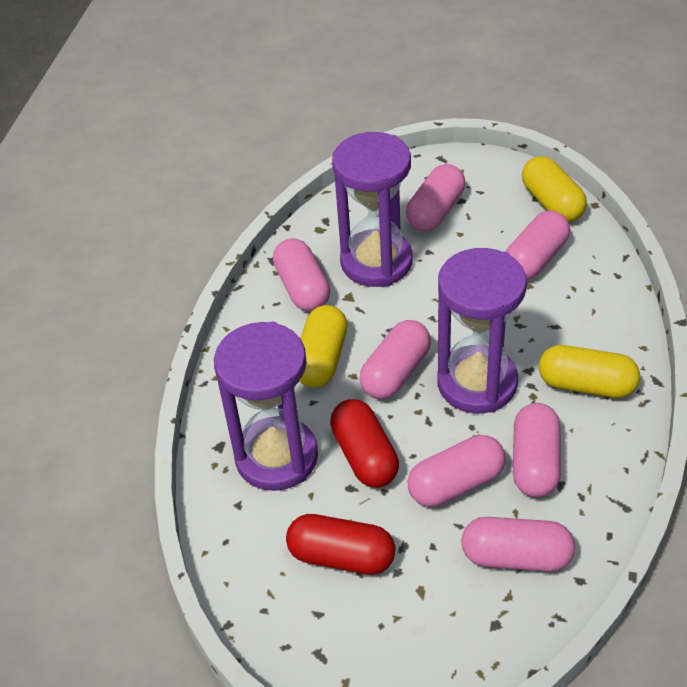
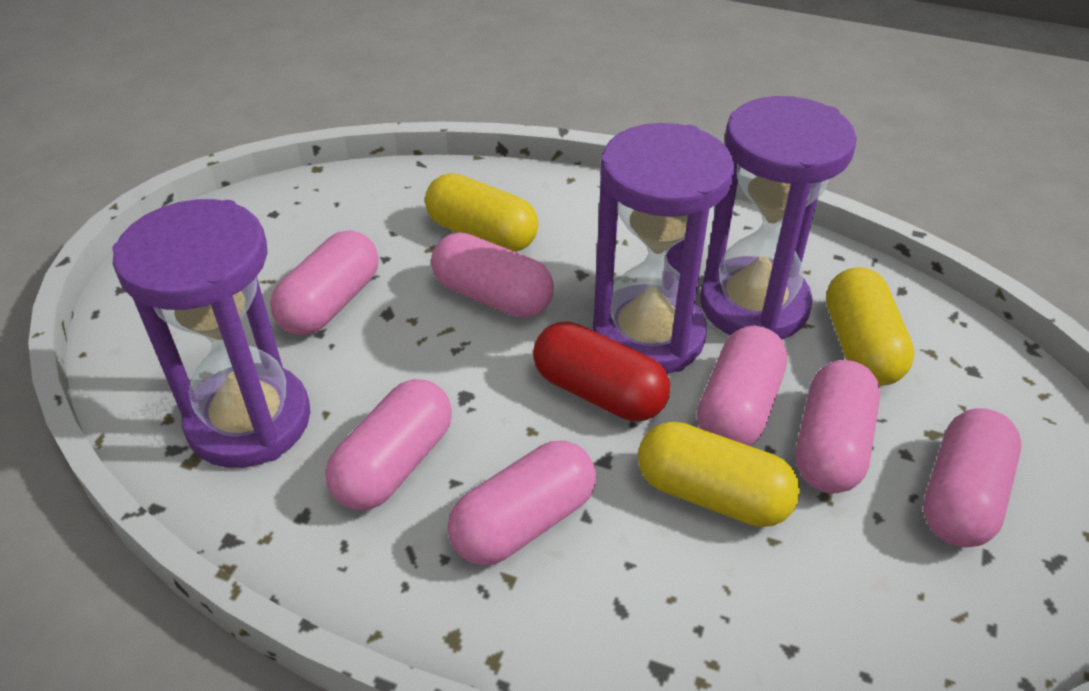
red capsule: [286,514,395,575] [330,399,399,488] = 2 -> [533,321,670,421] = 1

